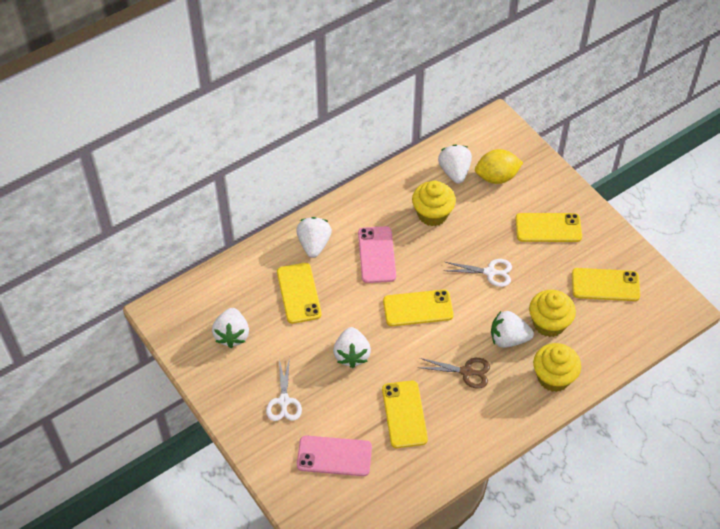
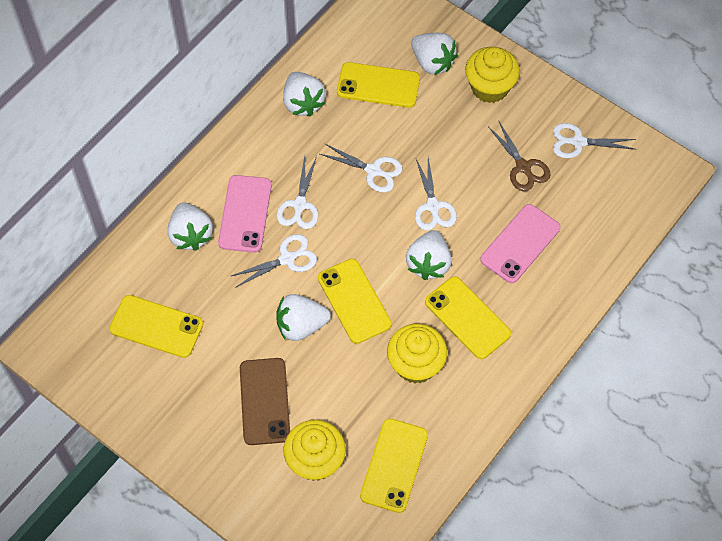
brown phone: none = 0 -> [240,358,290,445] = 1
white scissors: [266,357,302,421] [444,259,512,287] = 2 -> [231,234,317,288] [277,155,318,229] [320,144,402,193] [415,157,457,230] [553,123,636,158] = 5
yellow lemon: [475,149,523,184] = 1 -> none = 0

